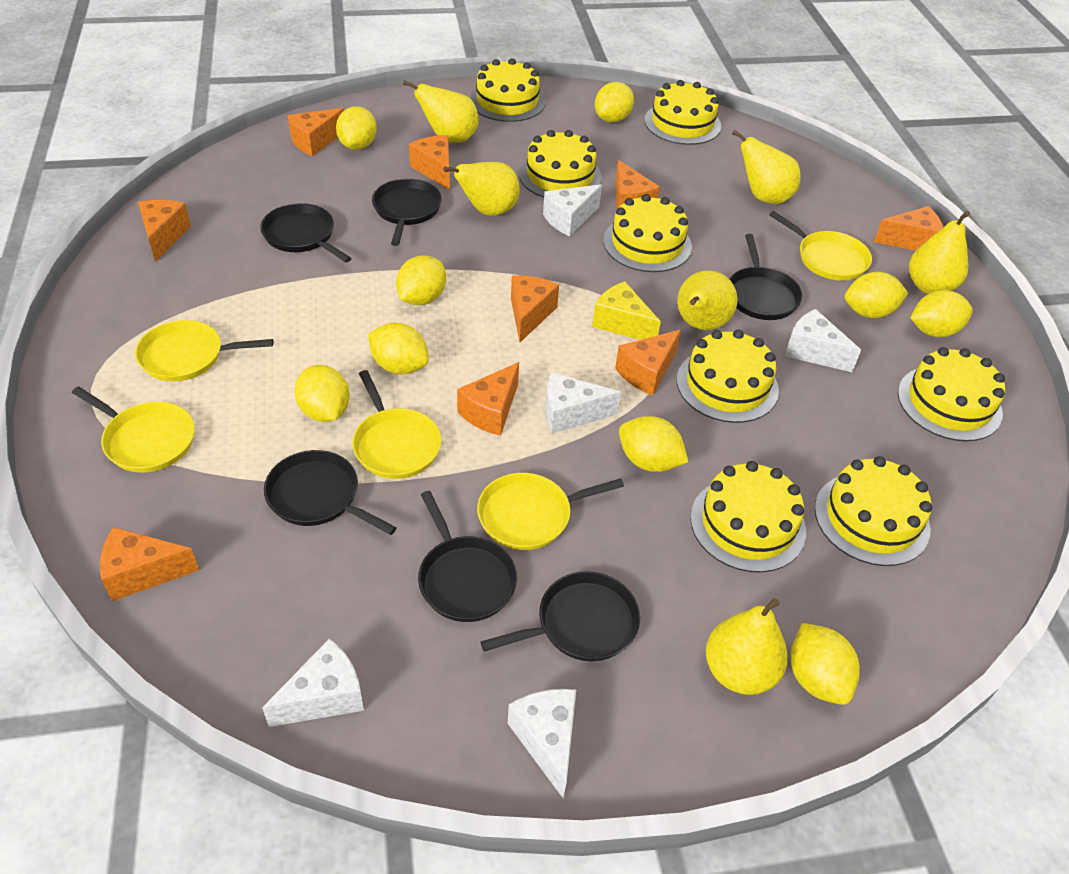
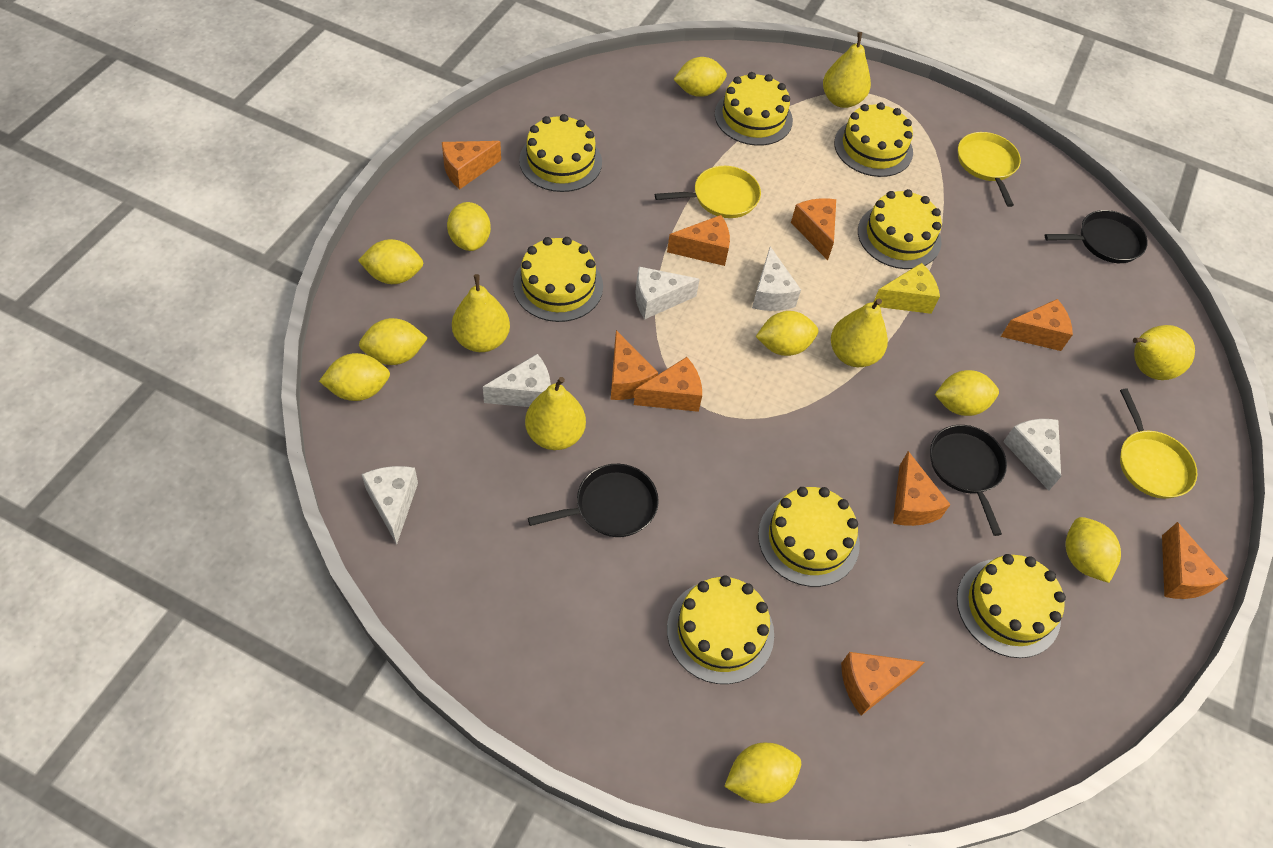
black pan: [260,203,352,263] [264,450,397,535] [372,179,442,246] [418,491,517,622] [481,571,640,661] [729,234,802,320] = 6 -> [528,464,659,537] [930,425,1007,536] [1045,210,1148,263] = 3
yellow pan: [72,386,195,472] [135,320,273,382] [352,370,442,479] [477,473,624,550] [769,211,872,281] = 5 -> [655,166,761,218] [958,132,1021,207] [1120,388,1197,499] = 3
yellow pear: [403,80,479,143] [443,162,520,216] [677,270,737,330] [706,598,788,695] [732,130,801,204] [909,211,970,294] = 6 -> [452,274,510,352] [525,377,586,450] [823,32,871,108] [831,299,888,367] [1133,325,1195,380] = 5

